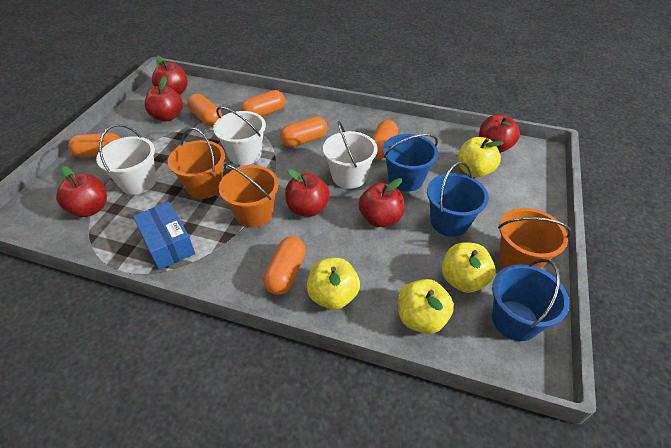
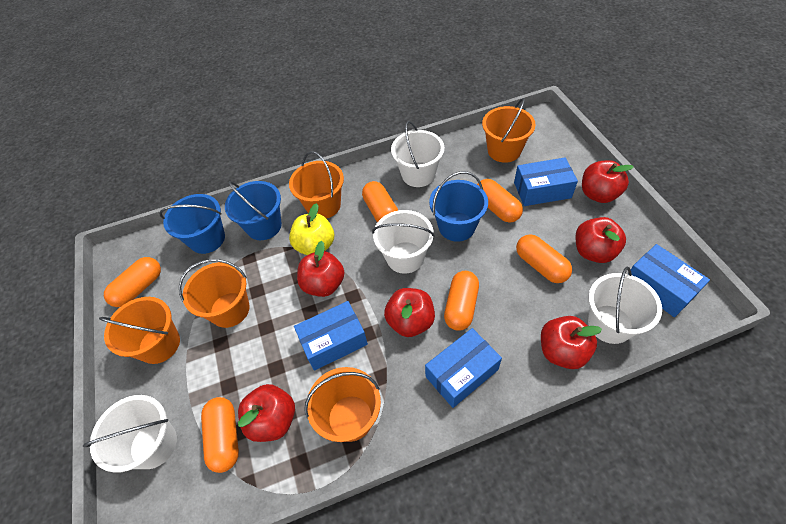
blue box: [133,202,195,270] = 1 -> [294,301,368,371] [425,328,502,408] [514,157,578,206] [631,244,710,317] = 4
orange bucket: [168,128,225,199] [219,164,279,228] [498,208,571,269] = 3 -> [99,297,180,364] [179,259,250,328] [289,151,344,219] [304,367,381,442] [482,98,536,163] = 5
white bucket: [96,124,156,195] [213,107,266,165] [323,121,378,189] = 3 -> [83,395,177,473] [372,210,435,274] [391,121,444,187] [588,267,662,344] = 4
yellow apple: [307,258,360,310] [398,279,454,334] [442,242,496,293] [458,137,504,177] = 4 -> [289,203,334,255] = 1

